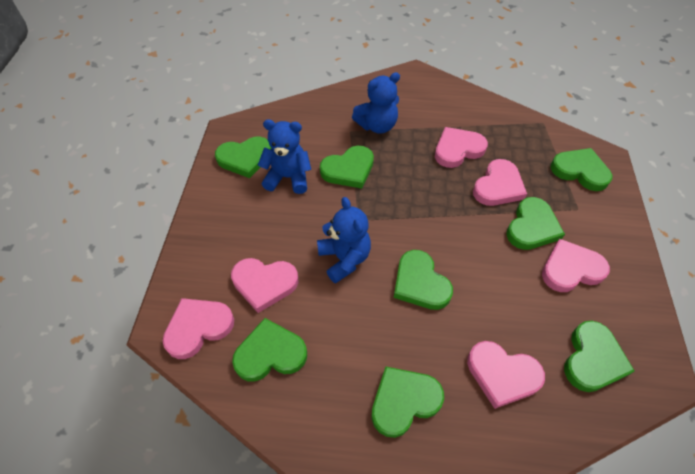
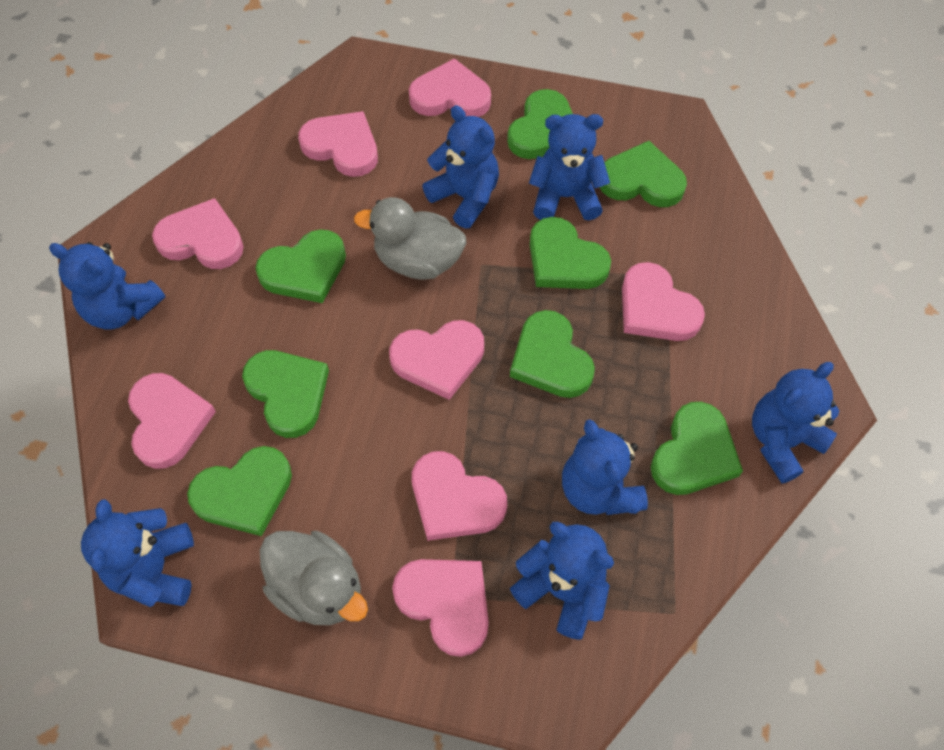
blue teddy bear: [258,119,311,194] [317,197,371,284] [352,72,400,134] = 3 -> [49,242,165,330] [81,499,194,607] [422,105,499,228] [510,522,614,640] [529,114,610,221] [562,419,648,515] [752,362,839,483] = 7
grey duck: none = 0 -> [260,531,368,625] [354,197,467,280] = 2
pink heart: [163,298,234,359] [231,258,298,313] [435,127,488,168] [467,341,545,409] [473,159,527,206] [542,239,610,292] = 6 -> [128,373,216,469] [152,198,244,269] [298,111,378,177] [389,320,484,400] [392,559,489,657] [409,58,491,117] [412,451,507,541] [622,262,705,341] = 8

